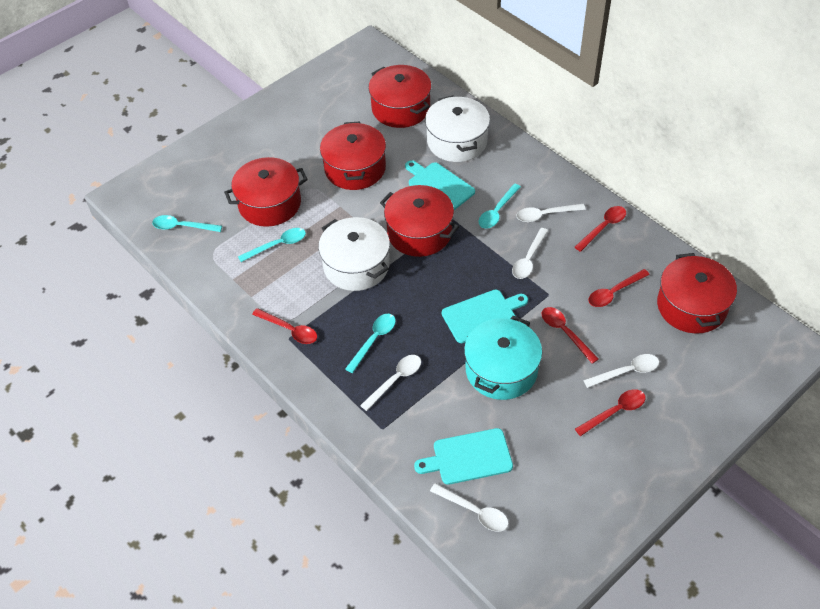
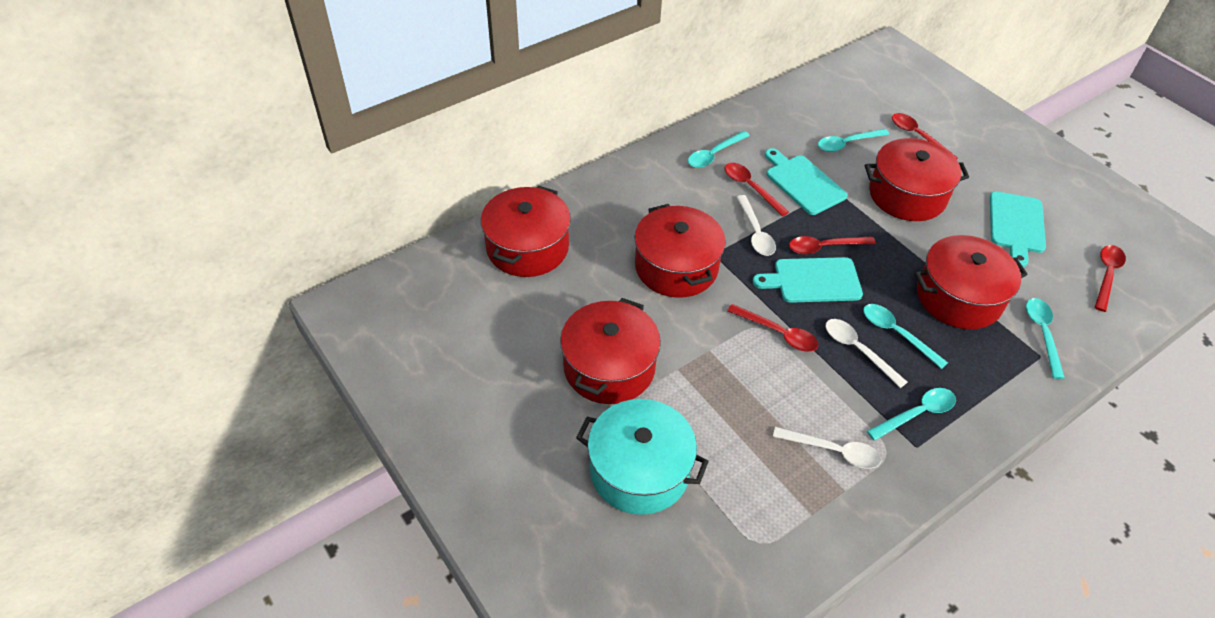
turquoise spoon: [152,215,222,232] [238,228,306,262] [345,314,396,373] [479,184,521,229] = 4 -> [688,131,750,168] [818,129,889,152] [863,304,948,369] [867,388,956,441] [1026,298,1065,379] = 5
white pot: [318,217,390,291] [425,95,490,162] = 2 -> none = 0
white spoon: [360,355,421,411] [430,483,509,532] [512,228,548,279] [517,204,586,222] [583,354,659,388] = 5 -> [736,195,776,256] [773,427,881,469] [825,319,907,388] = 3

